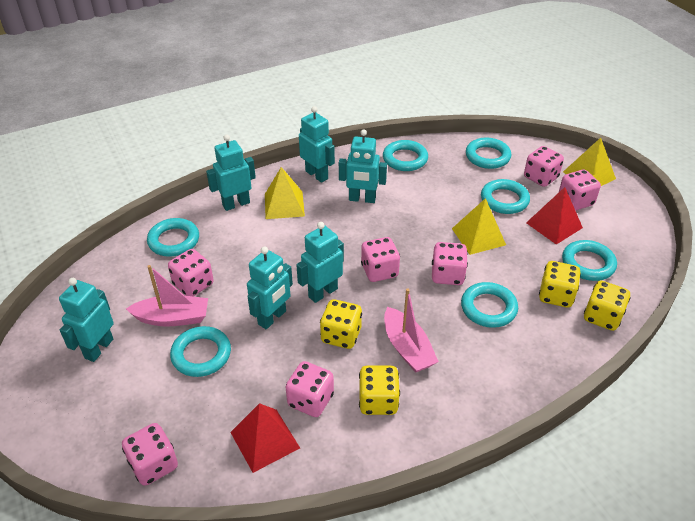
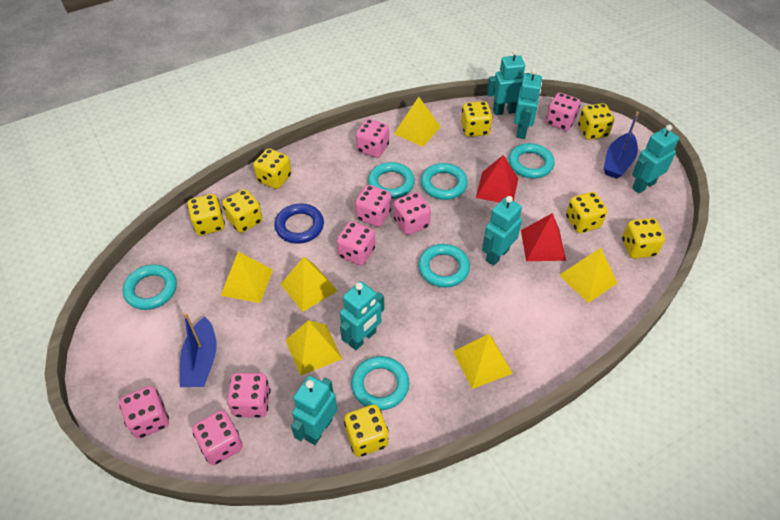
blue boat: none = 0 -> [180,313,217,387] [604,112,639,179] = 2
blue ring: none = 0 -> [275,203,324,244] = 1
pink boat: [126,265,208,327] [384,288,439,373] = 2 -> none = 0
pink dice: [122,423,178,486] [168,249,214,296] [286,361,334,417] [361,237,400,282] [432,242,468,285] [524,146,564,187] [558,170,601,211] = 7 -> [120,386,169,439] [192,410,243,465] [227,373,271,418] [337,221,375,265] [355,185,391,227] [356,119,389,158] [394,192,431,235] [546,93,580,131] = 8
turquoise ring: [147,218,199,257] [170,326,231,377] [383,140,428,171] [461,282,518,328] [466,138,511,169] [481,179,530,214] [562,240,617,281] = 7 -> [123,264,177,310] [351,356,410,410] [368,162,415,199] [418,244,470,288] [421,163,468,200] [508,143,555,179] = 6
yellow dice: [320,299,362,349] [359,366,400,415] [539,261,581,308] [584,281,630,331] = 4 -> [187,194,225,236] [222,189,263,233] [253,148,291,189] [344,404,389,457] [461,101,493,137] [566,192,607,233] [578,103,614,140] [622,218,665,259] = 8
yellow pyramid: [265,167,305,219] [452,198,506,255] [563,138,616,186] = 3 -> [221,251,273,303] [281,257,337,312] [286,320,342,376] [394,97,441,147] [453,334,513,389] [559,248,617,303] = 6

